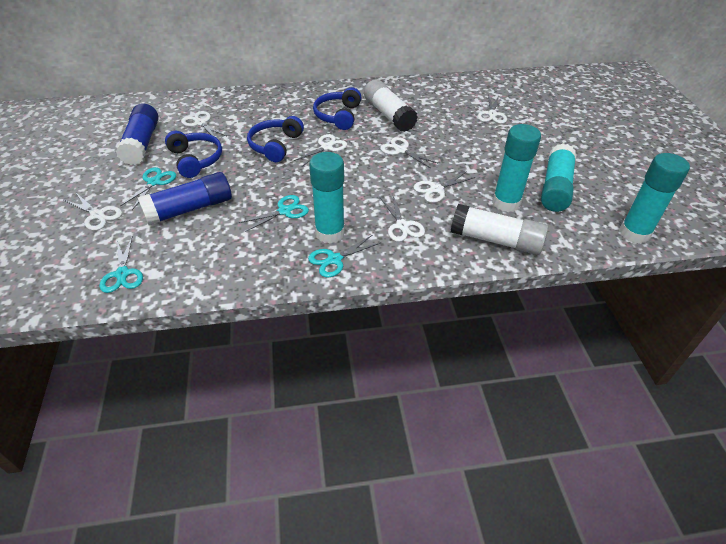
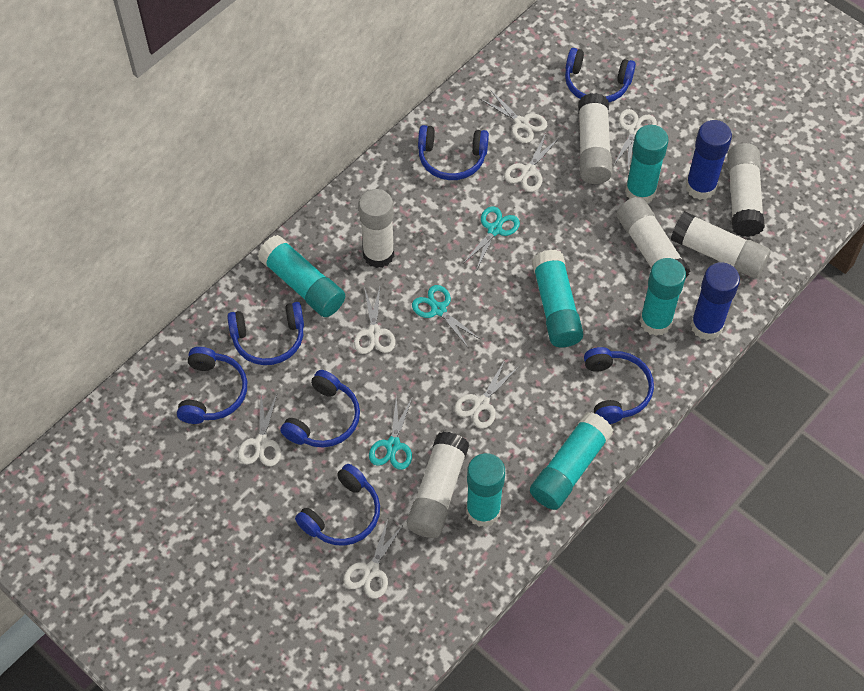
blue headphones: [165,131,222,178] [247,116,304,162] [313,87,361,130] = 3 -> [177,347,247,424] [227,302,304,365] [280,370,360,448] [295,464,380,546] [418,125,489,180] [565,48,636,103] [584,347,654,424] = 7
turquoise glue stick: [309,152,345,244] [492,124,541,212] [541,143,577,212] [619,153,690,244] = 4 -> [258,235,345,317] [466,453,505,527] [530,412,613,510] [532,249,584,347] [625,125,669,203] [640,258,686,336] = 6
turquoise scissors: [100,236,143,293] [120,167,176,210] [239,195,309,232] [308,235,380,278] = 4 -> [369,396,412,470] [412,285,481,347] [464,206,520,269] = 3
white glue stick: [364,79,418,132] [451,204,548,255] = 2 -> [359,189,394,268] [407,432,469,538] [578,93,613,184] [616,197,690,279] [671,211,771,279] [727,143,765,237] = 6

